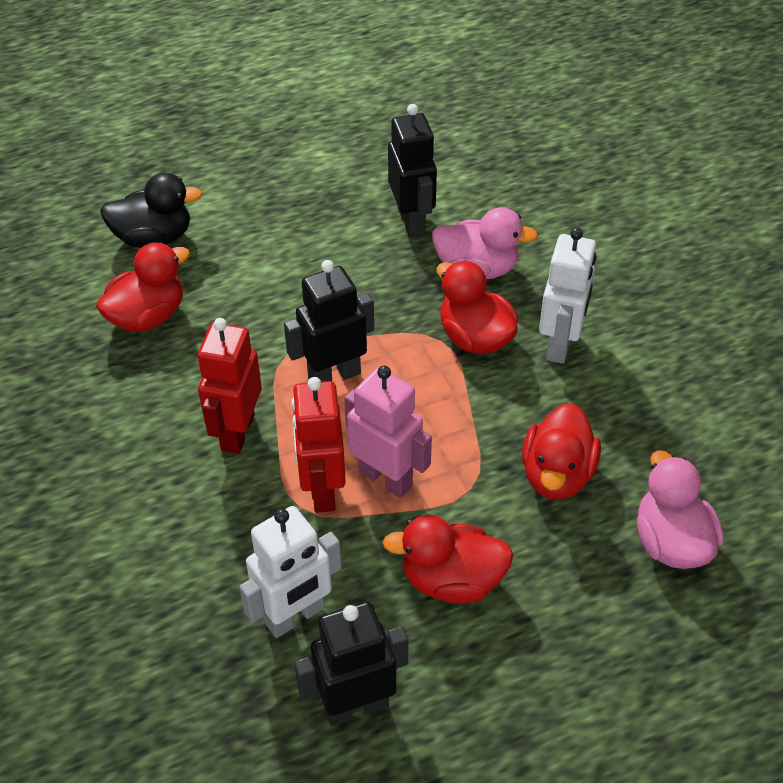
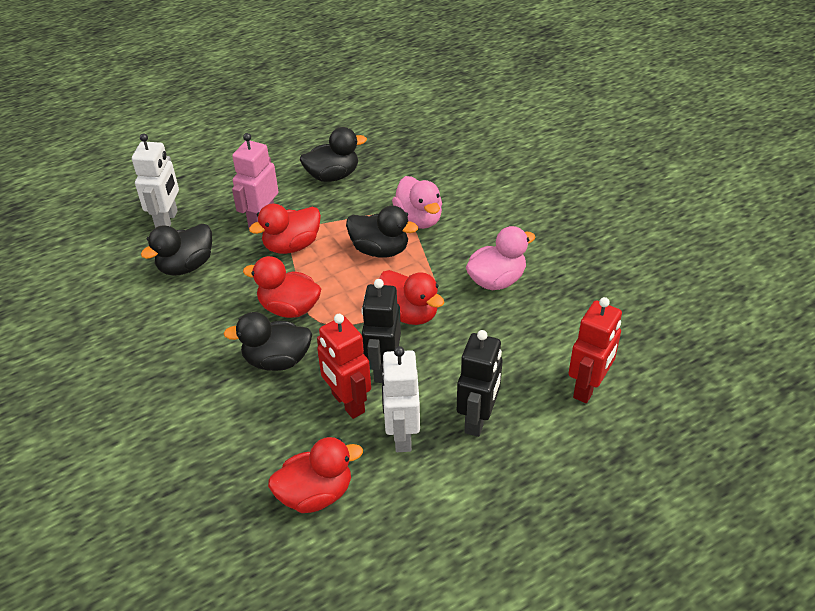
black duck: [100,173,203,248] = 1 -> [141,224,212,276] [223,312,312,371] [300,127,367,182] [346,206,418,257] = 4
black robot: [284,260,374,382] [294,602,408,726] [388,104,437,238] = 3 -> [361,279,401,383] [457,330,503,437] = 2

